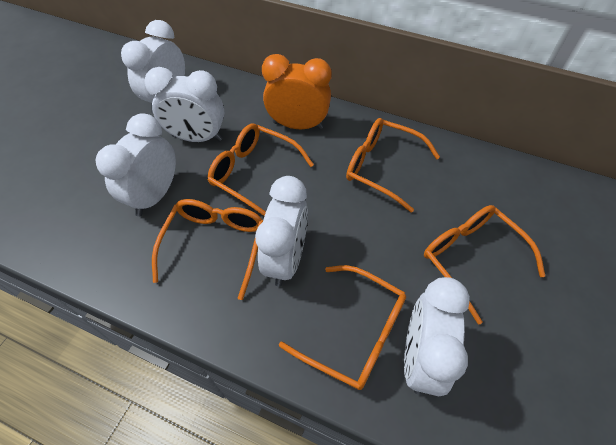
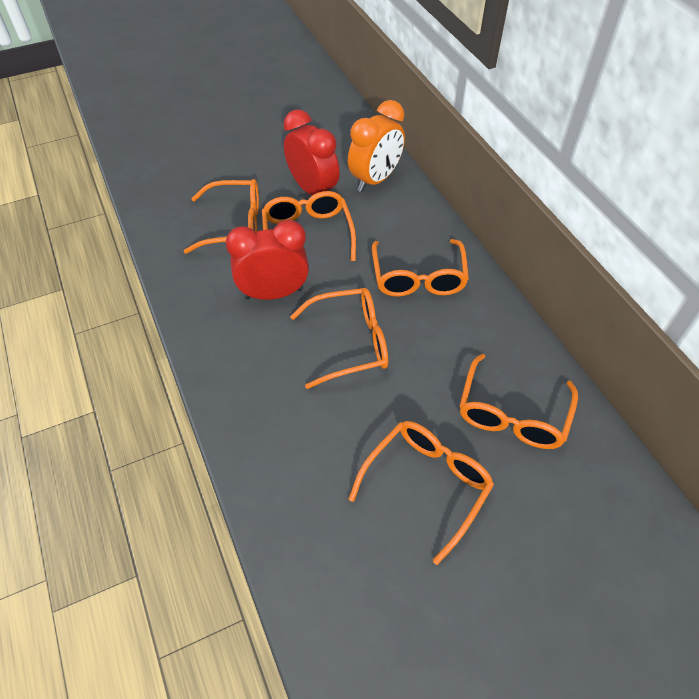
orange glasses: [152,199,263,300] [208,124,314,216] [279,265,406,390] [346,118,440,213] [424,205,545,325] = 5 -> [184,179,259,254] [262,191,356,261] [290,288,388,389] [349,421,494,565] [372,239,469,297] [460,354,578,449] = 6
red clock: none = 0 -> [226,220,309,300] [283,109,340,195] = 2
white clock: [95,113,176,216] [121,20,185,113] [144,67,224,142] [255,176,308,287] [404,277,470,396] = 5 -> none = 0

